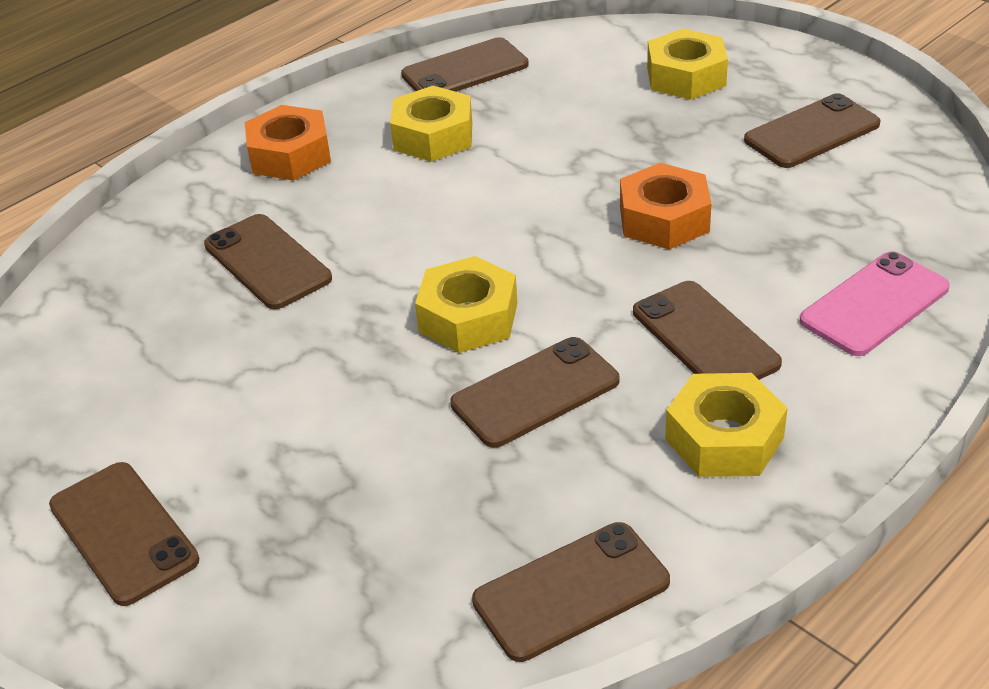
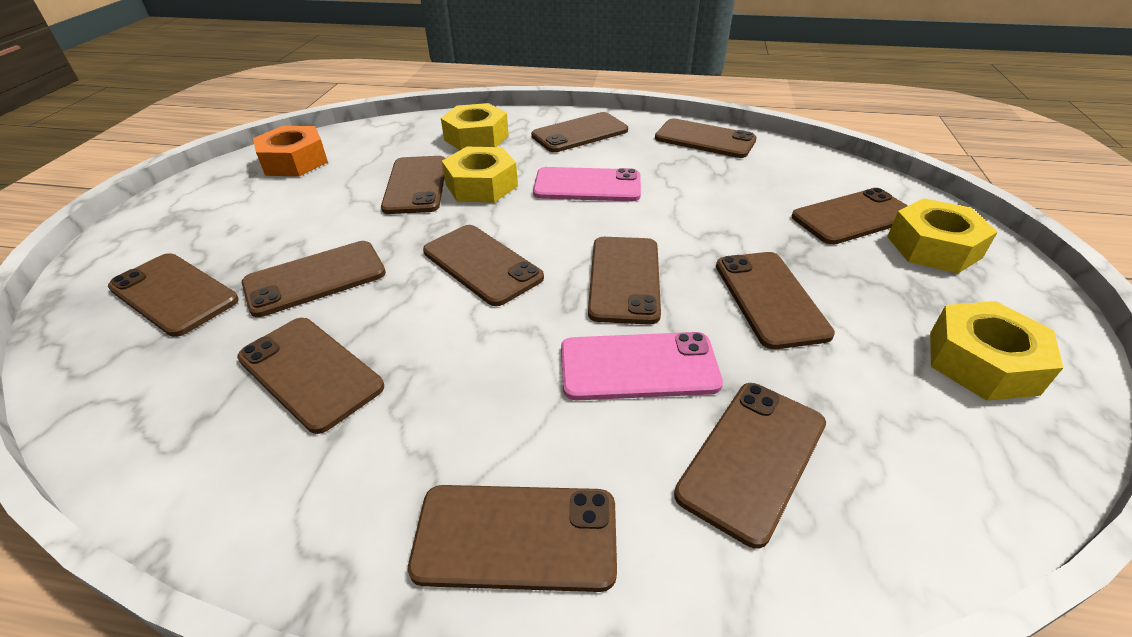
brown phone: [49,462,199,606] [204,214,332,309] [401,37,529,92] [450,337,620,448] [472,522,670,662] [633,281,782,380] [744,93,881,168] = 7 -> [108,253,239,337] [237,318,384,434] [242,241,386,317] [381,156,446,214] [408,485,617,592] [423,225,544,306] [531,112,628,152] [588,237,661,325] [655,118,757,158] [674,383,826,549] [716,252,835,349] [792,188,908,245] = 12
orange nut: [245,105,331,181] [620,163,712,249] = 2 -> [253,126,328,176] = 1
pink phone: [800,251,950,356] = 1 -> [533,167,641,201] [561,332,723,400] = 2

